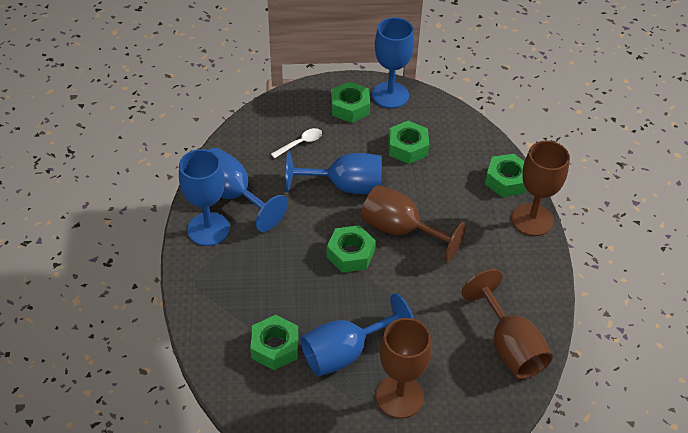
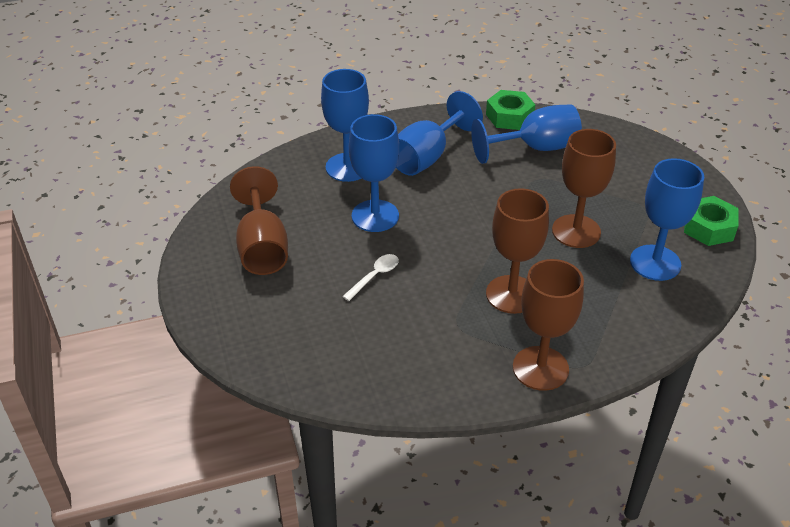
green nut: [250,315,298,370] [327,225,376,273] [331,82,370,123] [388,121,429,164] [485,154,526,197] = 5 -> [486,90,535,130] [684,196,739,246] = 2

